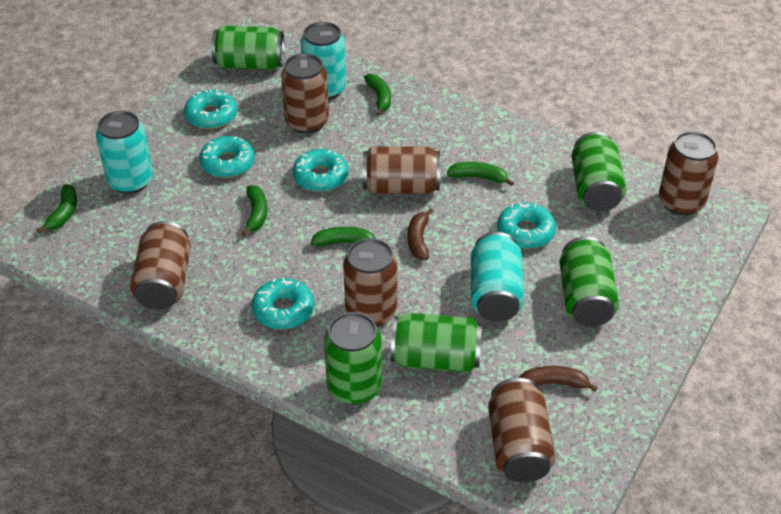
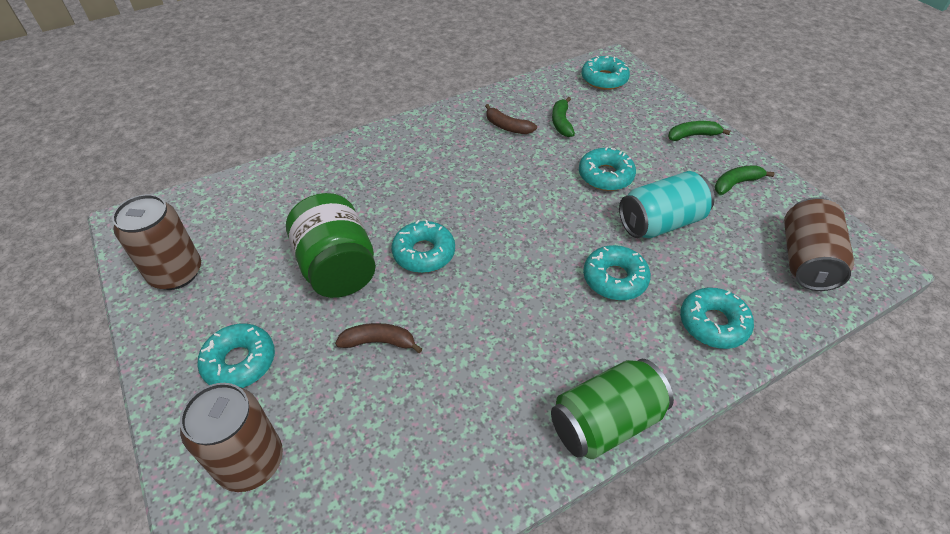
brown can: [130,221,191,310] [281,53,329,134] [343,238,397,327] [363,146,440,194] [488,378,556,483] [659,131,719,215] = 6 -> [112,194,201,290] [180,383,283,492] [784,197,854,291] = 3
green banana: [37,184,77,233] [241,185,267,236] [311,227,375,247] [364,74,391,116] [447,162,514,186] = 5 -> [552,97,575,137] [668,121,730,141] [715,165,775,195] = 3
green can: [212,26,285,70] [324,312,382,405] [391,313,482,373] [559,237,619,327] [571,132,626,211] = 5 -> [551,359,674,459] = 1
green jar: none = 0 -> [286,193,376,298] = 1
turquoise can: [96,111,153,194] [300,22,346,100] [471,232,525,322] = 3 -> [619,171,715,238] = 1
turquoise donut: [184,89,237,129] [199,136,255,178] [252,277,314,329] [293,149,348,192] [497,202,556,249] = 5 -> [197,324,275,388] [392,220,455,273] [579,147,636,191] [582,56,630,90] [583,245,651,300] [680,287,754,349] = 6

